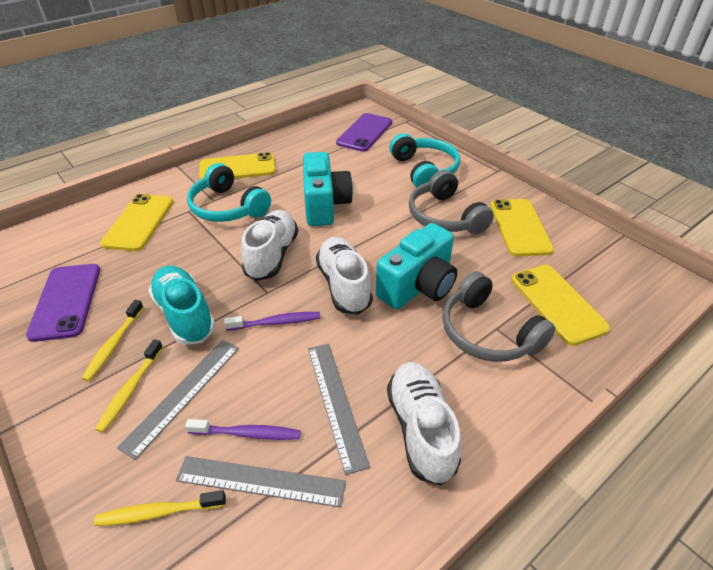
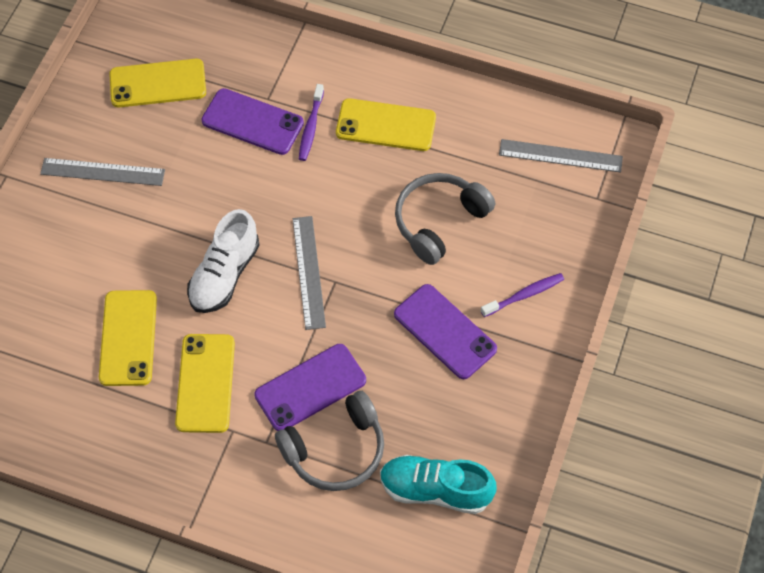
purple phone: [26,264,100,342] [336,113,392,152] = 2 -> [201,88,304,155] [254,344,366,431] [394,284,497,379] = 3
turquoise camera: [303,152,353,226] [376,223,457,309] = 2 -> none = 0
turquoise headphones: [187,163,271,222] [390,133,460,188] = 2 -> none = 0
white shoe: [241,210,298,281] [316,237,373,315] [387,362,461,485] = 3 -> [187,209,260,313] = 1
yellow toothbrush: [82,300,144,381] [94,490,226,526] [95,339,163,433] = 3 -> none = 0

